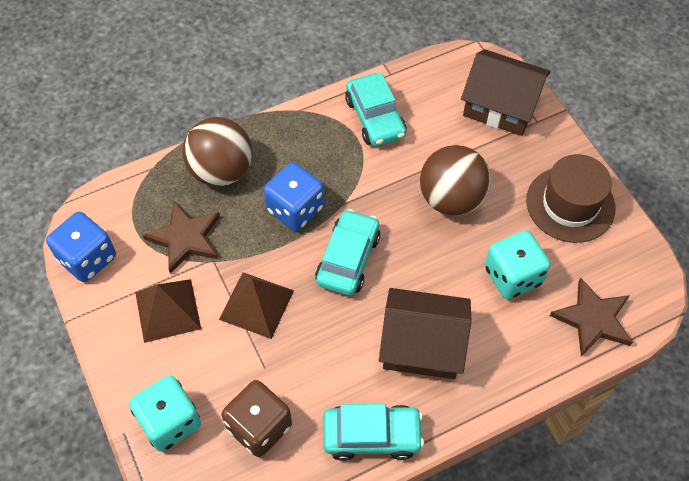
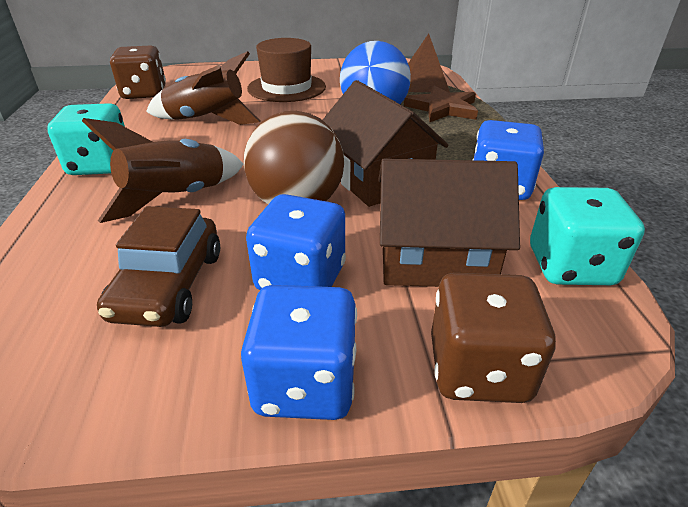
blue ball: none = 0 -> [340,41,411,104] = 1
blue dice: [46,212,116,282] [264,162,324,231] = 2 -> [241,285,357,420] [246,194,346,290] [473,120,544,200] = 3
brown ball: [182,117,252,187] [420,145,491,216] = 2 -> [244,111,344,204] = 1
brown car: none = 0 -> [97,206,220,327] = 1
brown dice: [221,380,292,457] = 1 -> [110,46,166,99] [431,273,556,403] = 2
brown pyramid: [135,279,201,343] [219,272,294,339] = 2 -> [408,34,450,93] = 1
brown rocket: none = 0 -> [82,118,243,223] [146,51,261,125] = 2
brown star: [143,201,220,274] [550,277,633,357] = 2 -> [404,85,478,122] = 1
turquoise car: [315,209,380,296] [323,404,424,461] [345,73,407,146] = 3 -> none = 0

